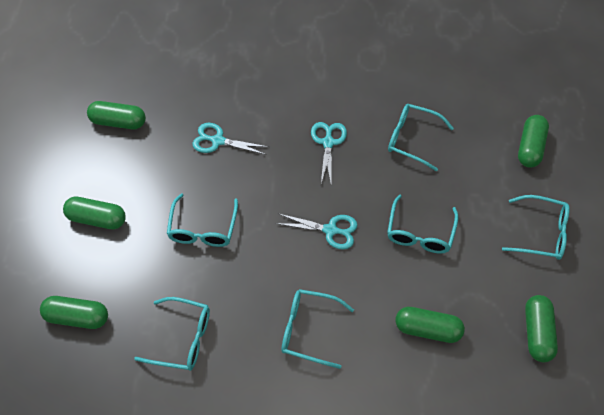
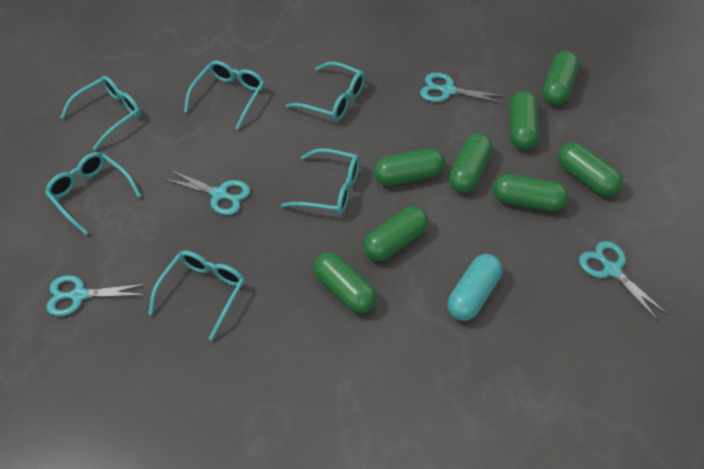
green capsule: [40,296,108,329] [63,196,126,229] [87,101,146,129] [395,307,465,343] [518,115,549,168] [525,295,558,362] = 6 -> [313,252,377,313] [363,206,428,261] [374,148,445,186] [449,133,493,193] [493,174,568,211] [509,91,539,150] [542,51,579,105] [558,142,622,196] = 8
turquoise capsule: none = 0 -> [447,254,502,321] = 1
turquoise scissors: [192,123,269,155] [276,214,358,249] [311,122,347,184] = 3 -> [46,275,147,316] [164,169,250,215] [420,72,507,104] [579,241,668,321] = 4

